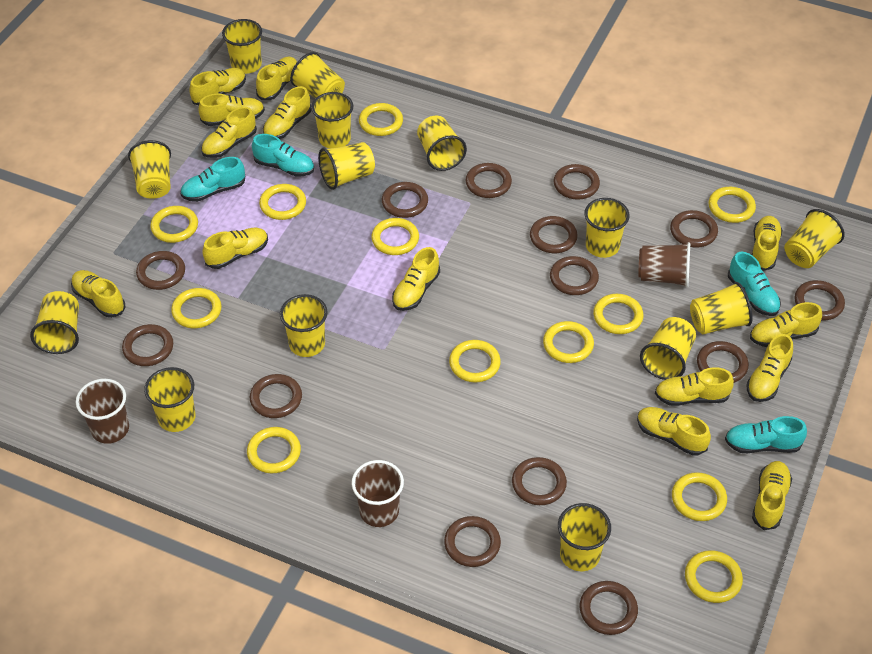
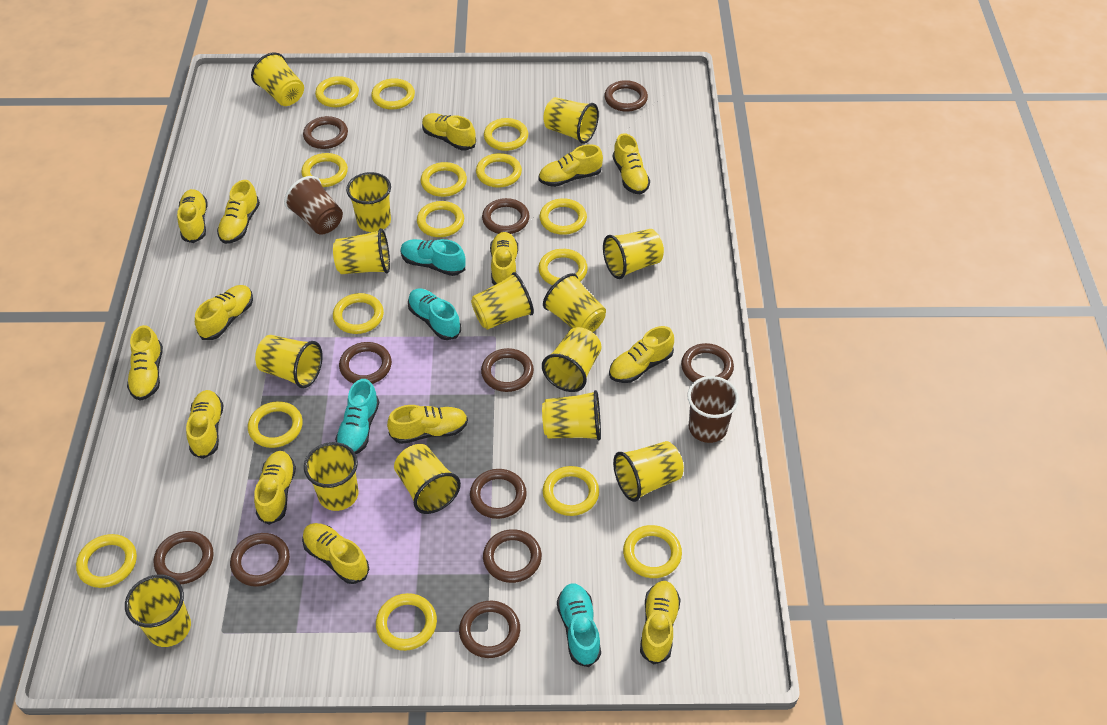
brown cup: [76,379,129,444] [351,460,404,527] [639,242,690,287] = 3 -> [284,176,343,235] [687,376,739,443] = 2
brown ring: [122,324,173,366] [136,251,185,290] [250,374,302,418] [382,182,428,218] [444,516,501,567] [465,163,512,198] [512,457,567,505] [530,216,578,253] [550,256,599,295] [553,164,600,199] [579,581,638,635] [670,210,718,248] [697,341,749,383] [795,280,845,320] = 14 -> [154,531,214,584] [230,533,290,586] [303,116,348,149] [339,342,392,384] [459,601,520,658] [470,469,527,519] [481,348,534,392] [482,198,530,234] [483,529,542,583] [604,80,648,112] [681,343,734,382] = 11
yellow ring: [150,206,198,243] [171,288,221,328] [247,427,301,473] [259,184,306,220] [359,103,403,136] [371,218,419,255] [449,340,501,382] [543,321,594,363] [593,294,643,334] [672,472,727,521] [685,550,743,603] [709,187,756,223] = 12 -> [76,534,137,588] [248,401,303,448] [301,153,348,187] [315,76,359,107] [333,293,384,334] [371,78,415,110] [376,593,437,651] [417,201,464,237] [421,162,467,197] [476,153,522,188] [484,118,528,151] [538,249,588,285] [539,198,587,235] [543,466,599,516] [623,525,682,578] = 15

